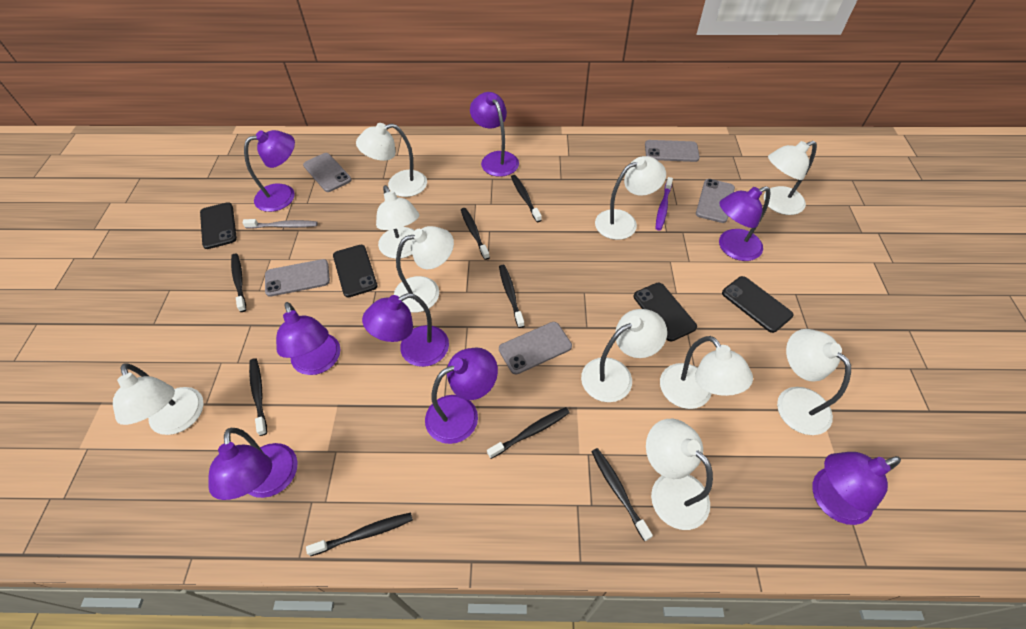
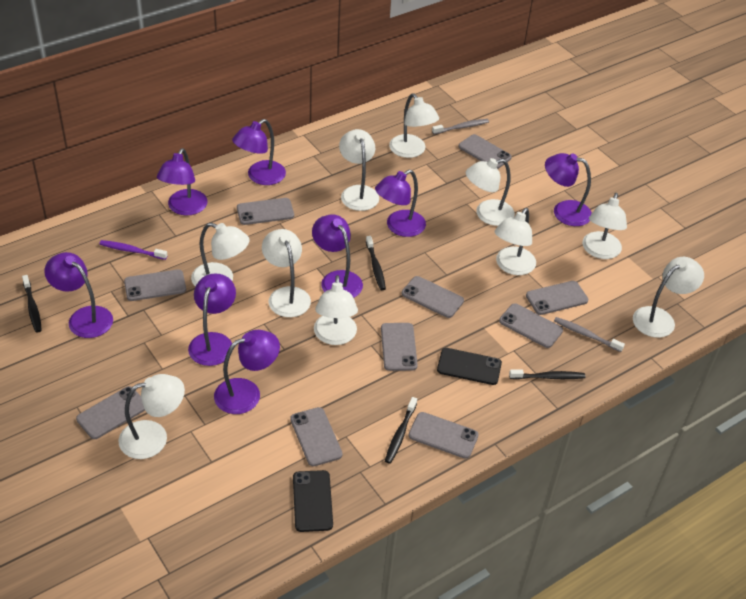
black phone: [200,202,237,249] [333,245,378,297] [634,283,697,341] [722,276,793,333] = 4 -> [293,470,333,532] [437,348,502,385] = 2
black toothbrush: [231,253,246,312] [249,358,267,436] [306,513,413,556] [461,208,490,260] [487,407,570,459] [499,265,524,328] [511,175,542,222] [591,448,653,541] = 8 -> [22,275,42,333] [366,236,386,290] [385,397,417,464] [509,369,585,379] = 4
grey phone: [265,259,330,297] [303,153,352,192] [499,322,572,374] [645,140,700,162] [696,179,735,223] = 5 -> [76,386,145,439] [124,269,186,301] [237,198,294,225] [290,407,343,466] [381,323,418,371] [402,276,464,318] [408,412,479,459] [458,134,512,169] [499,303,563,348] [526,281,588,315] = 10
grey toothbrush: [242,219,318,229] = 1 -> [432,119,489,134] [554,317,625,352] = 2

